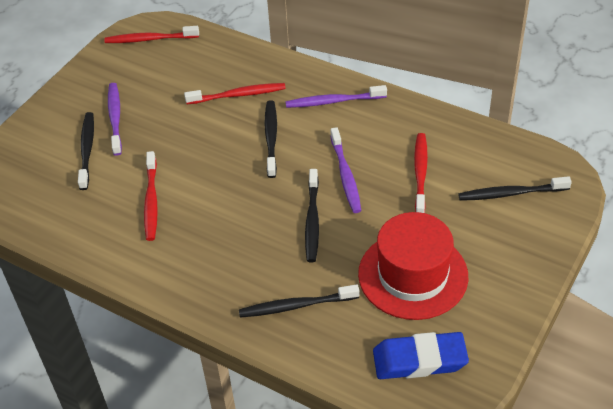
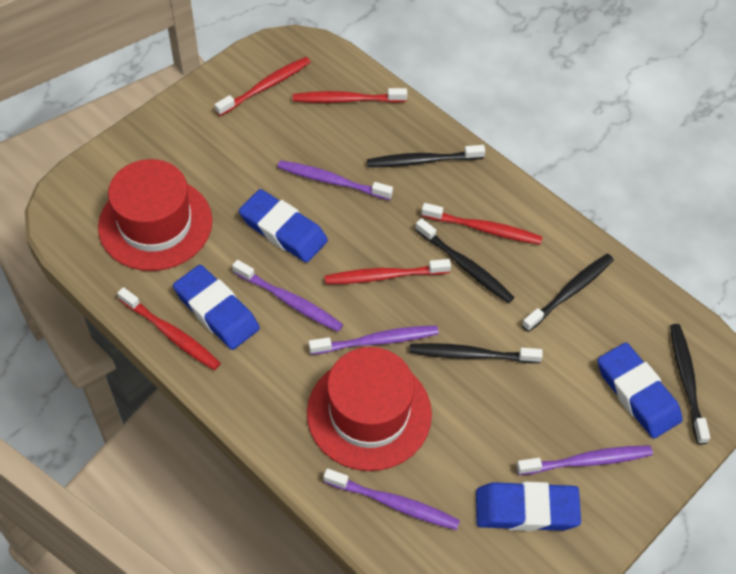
blue eraser: [373,332,469,379] = 1 -> [173,265,260,350] [239,189,328,263] [476,482,581,531] [598,343,682,438] = 4
purple toothbrush: [108,83,122,156] [285,85,387,108] [330,127,361,213] = 3 -> [232,260,343,332] [277,160,393,200] [309,325,439,355] [323,468,460,530] [516,445,653,475] = 5
red hat: [358,212,468,320] = 1 -> [98,159,213,271] [307,347,432,471] = 2
red toothbrush: [104,26,199,43] [144,151,158,241] [184,83,286,104] [414,133,428,213] = 4 -> [117,287,221,370] [215,57,311,116] [293,88,407,103] [324,259,451,284] [421,203,542,245] = 5

